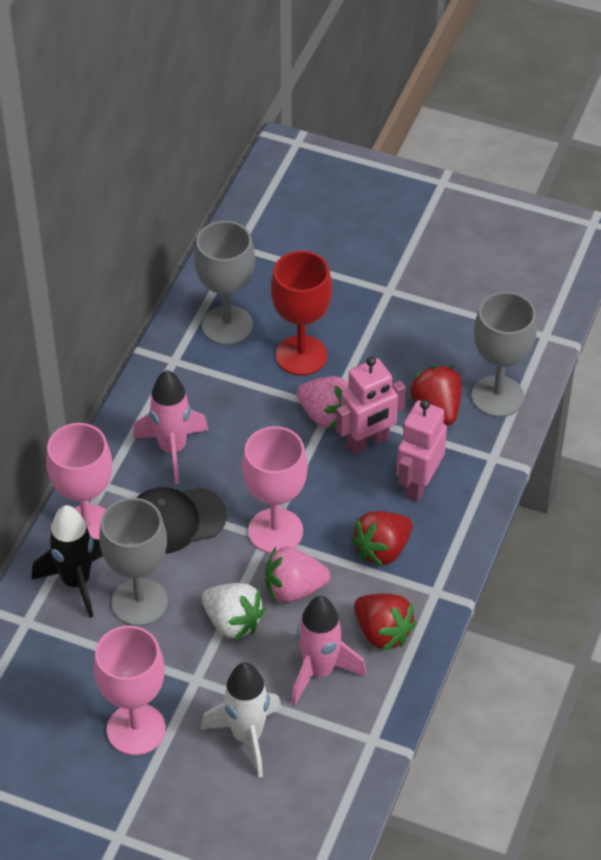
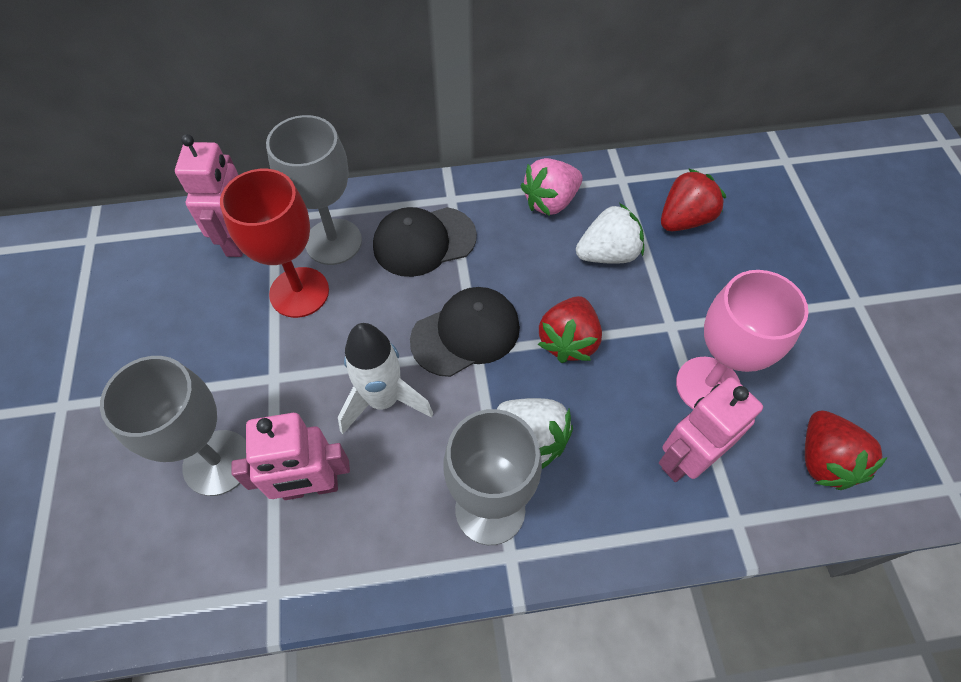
black cap: [137,487,227,554] = 1 -> [373,207,477,277] [410,287,520,377] = 2
black rocket: [32,505,103,618] = 1 -> none = 0
pink goblet: [46,423,112,539] [94,626,166,755] [242,426,308,553] = 3 -> [676,270,809,410] = 1
pink robot: [336,356,406,455] [397,400,447,502] = 2 -> [175,134,243,257] [232,413,350,500] [659,377,763,482] = 3
pink rocket: [133,370,209,484] [291,596,366,705] = 2 -> none = 0
pink strawberry: [265,547,331,603] [297,376,349,429] = 2 -> [521,158,583,216] = 1
white strawberry: [201,583,265,641] = 1 -> [497,398,573,469] [576,203,644,264] = 2

